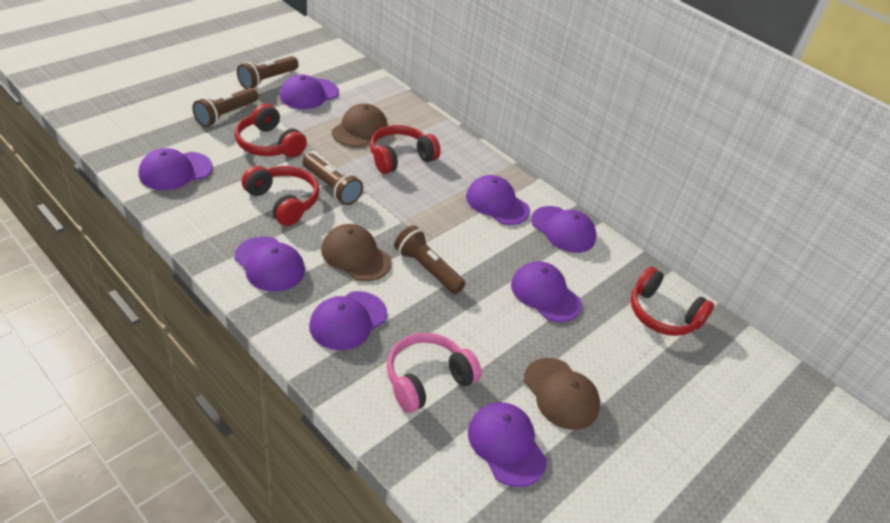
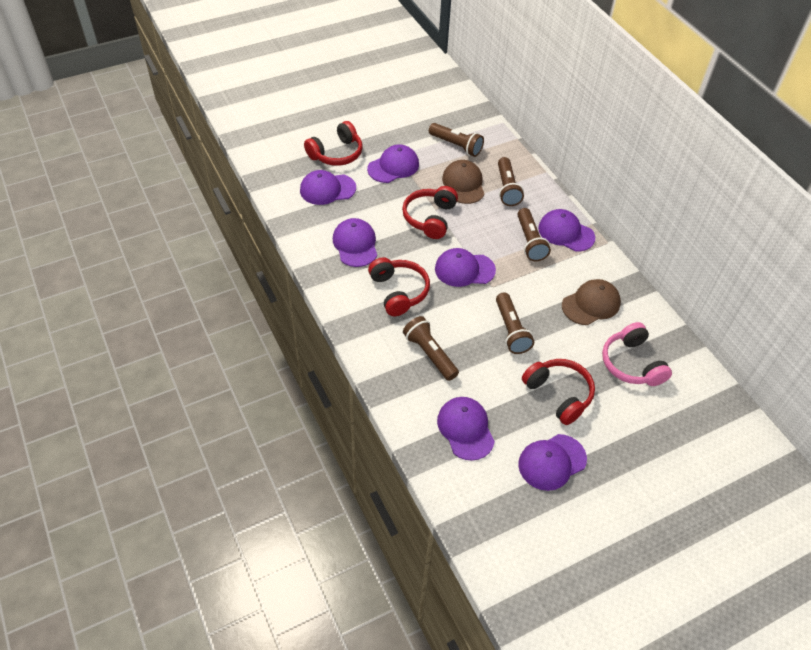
brown cap: [321,224,392,281] [332,103,388,147] [524,358,600,430] = 3 -> [442,160,485,204] [562,279,621,325] = 2
brown flashlight: [192,88,258,127] [237,56,299,89] [302,153,363,205] [394,225,466,294] = 4 -> [403,316,459,381] [429,123,484,157] [496,292,534,354] [498,157,524,206] [517,208,551,261] = 5
purple cap: [139,148,213,190] [234,237,305,292] [280,74,339,109] [309,291,387,350] [466,175,530,225] [468,402,547,487] [511,261,582,322] [531,206,596,253] = 8 -> [300,170,356,205] [333,218,377,267] [367,144,419,183] [435,248,496,287] [437,397,495,461] [518,434,587,491] [538,209,595,251] = 7

